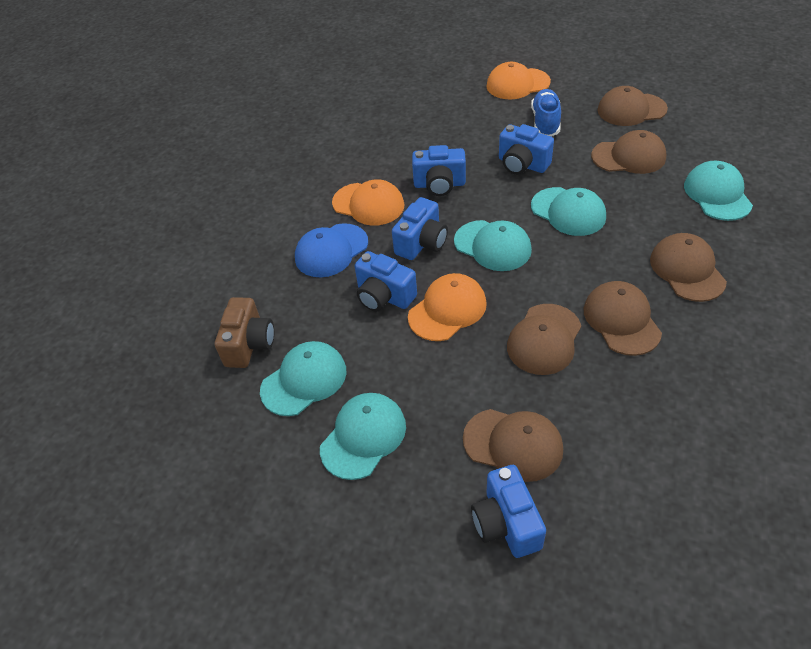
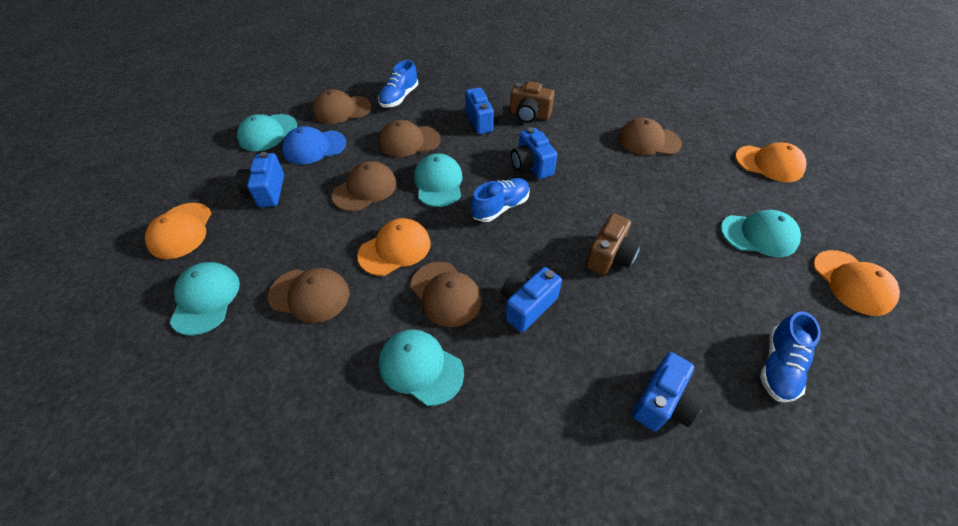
blue shoe: [531,89,561,136] = 1 -> [378,60,419,108] [471,178,530,222] [760,311,821,403] = 3
brown camera: [215,297,274,368] = 1 -> [510,81,555,123] [586,213,641,275] = 2
orange cap: [332,179,404,226] [408,273,487,341] [486,62,551,99] = 3 -> [145,203,211,259] [357,218,431,276] [735,142,807,182] [813,250,900,316] = 4

